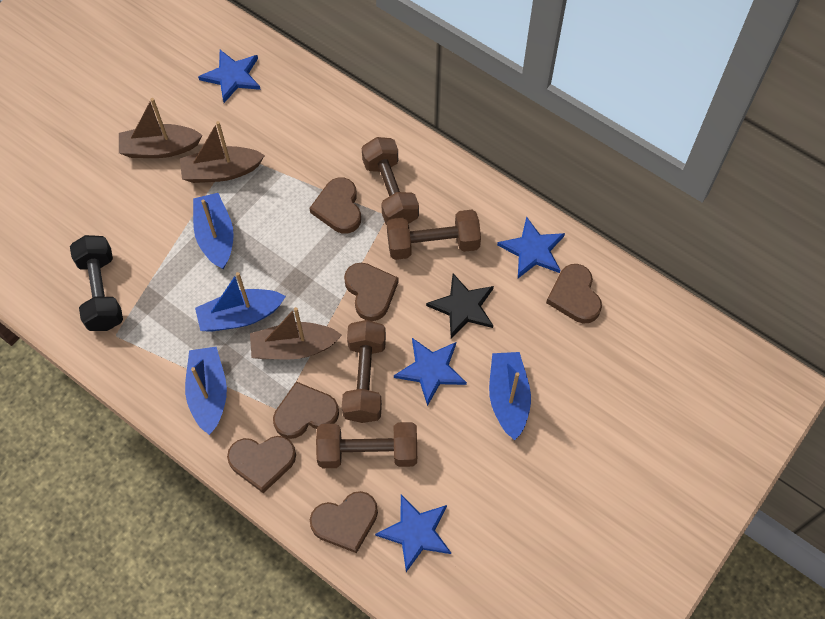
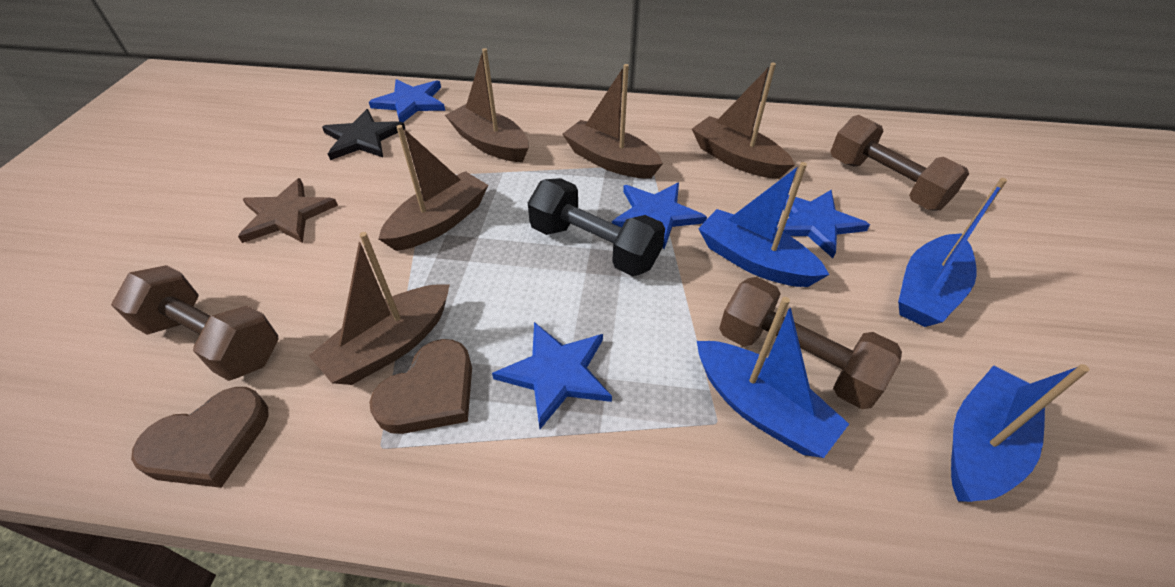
brown boat: [119,98,203,158] [180,121,265,183] [250,307,342,360] = 3 -> [308,232,450,385] [378,125,488,251] [445,48,529,162] [562,64,663,178] [692,62,795,179] = 5
brown dumbbell: [316,422,417,468] [342,320,386,423] [362,137,419,225] [387,210,481,260] = 4 -> [111,265,278,381] [719,277,902,409] [830,115,969,211] = 3
brown heart: [227,436,296,493] [273,382,339,439] [309,178,361,234] [310,491,378,553] [344,263,399,321] [546,264,602,323] = 6 -> [131,387,269,488] [369,339,472,434] = 2
brown star: none = 0 -> [238,178,338,243] = 1

